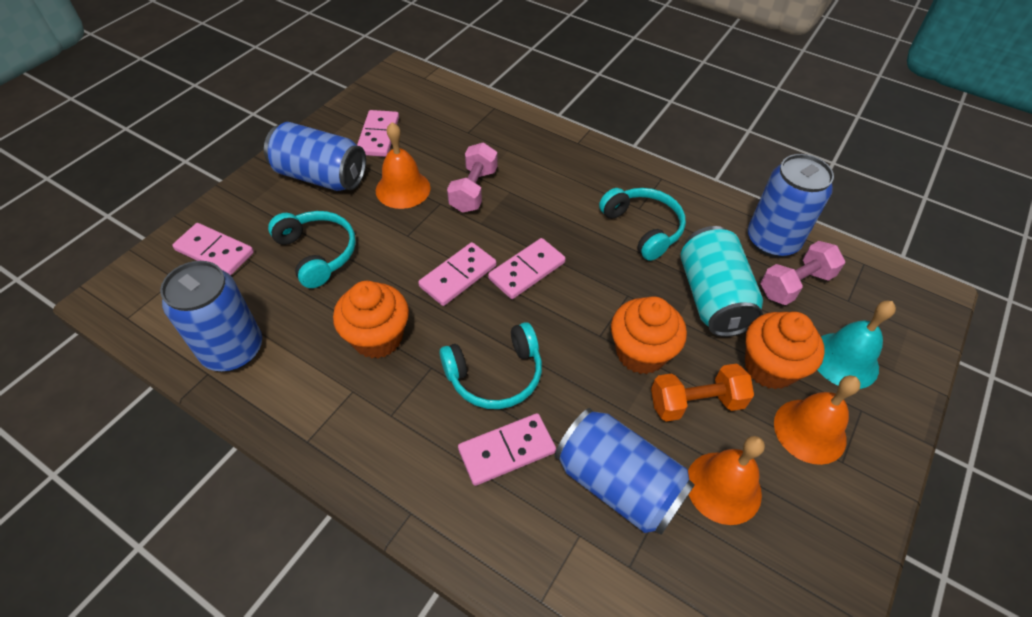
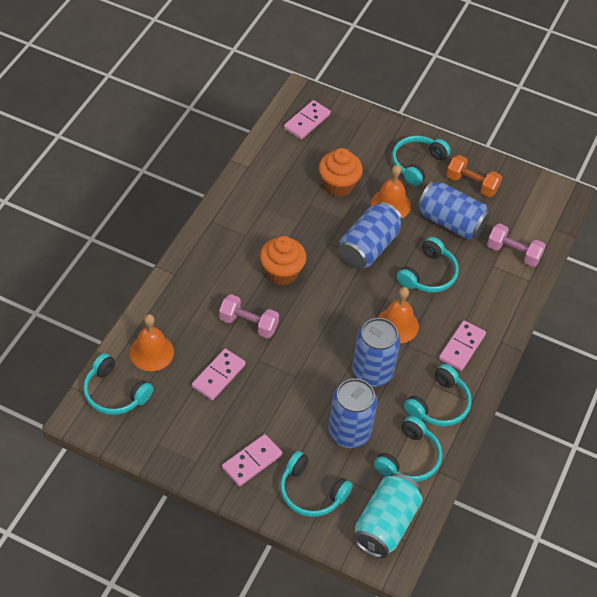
orange cupcake: [333,281,409,359] [611,296,687,374] [745,311,825,389] = 3 -> [260,236,307,285] [319,148,363,197] = 2
pink domino: [172,223,254,275] [357,110,399,157] [418,242,496,306] [458,413,556,486] [488,238,566,299] = 5 -> [192,349,246,400] [222,434,282,486] [284,100,331,139] [439,320,486,371] = 4
turquoise bell: [818,301,896,389] = 1 -> none = 0
turquoise headphones: [268,211,356,288] [439,322,542,409] [599,188,686,261] = 3 -> [83,353,154,415] [280,451,353,517] [374,416,442,482] [392,136,451,186] [397,237,459,293] [404,364,472,426] = 6

